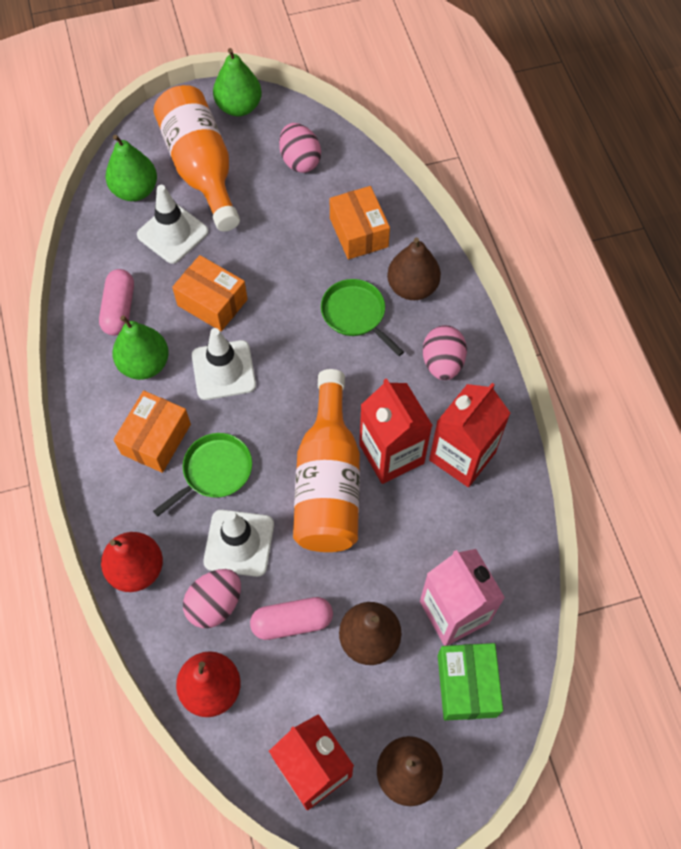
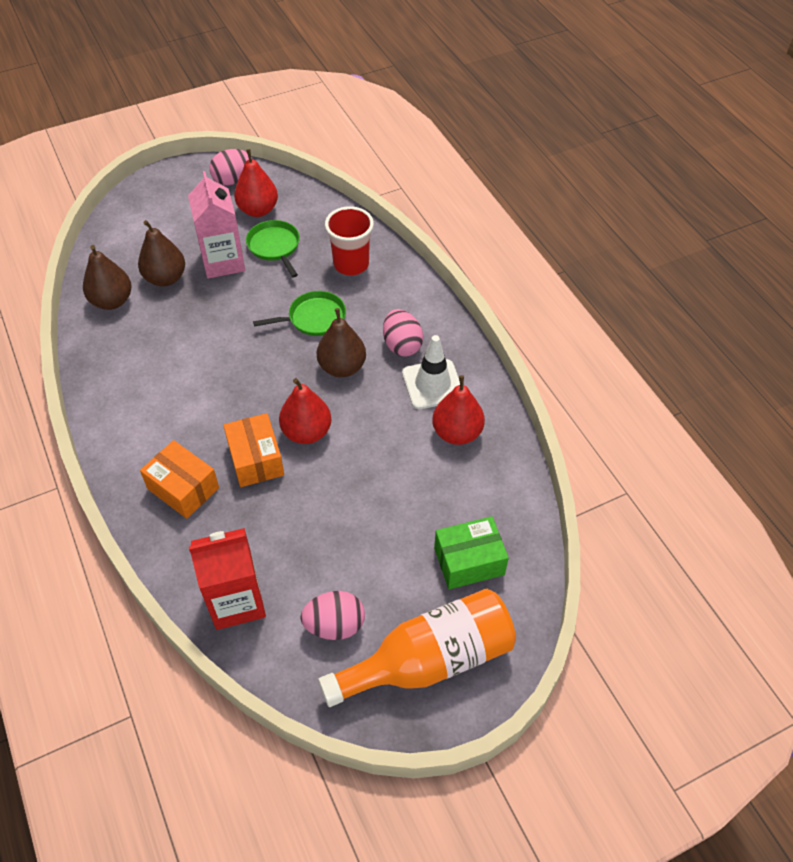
green pear: [105,135,157,201] [112,315,169,380] [213,48,262,116] = 3 -> none = 0
orange bottle: [154,85,240,231] [293,369,360,552] = 2 -> [318,589,516,707] = 1
orange box: [114,391,191,473] [172,255,248,331] [330,186,390,259] = 3 -> [140,440,219,519] [223,413,284,487] = 2
pink capsule: [99,269,134,336] [250,597,333,640] = 2 -> none = 0
red carton: [269,714,354,810] [359,378,433,484] [429,383,511,487] = 3 -> [189,528,266,630] = 1
red cup: none = 0 -> [325,206,374,275] = 1
red pear: [101,532,163,592] [176,651,241,717] = 2 -> [234,149,278,217] [279,378,331,444] [432,375,485,445] = 3
white traffic cone: [137,185,208,264] [192,328,256,400] [203,510,274,577] = 3 -> [402,335,460,409] = 1

